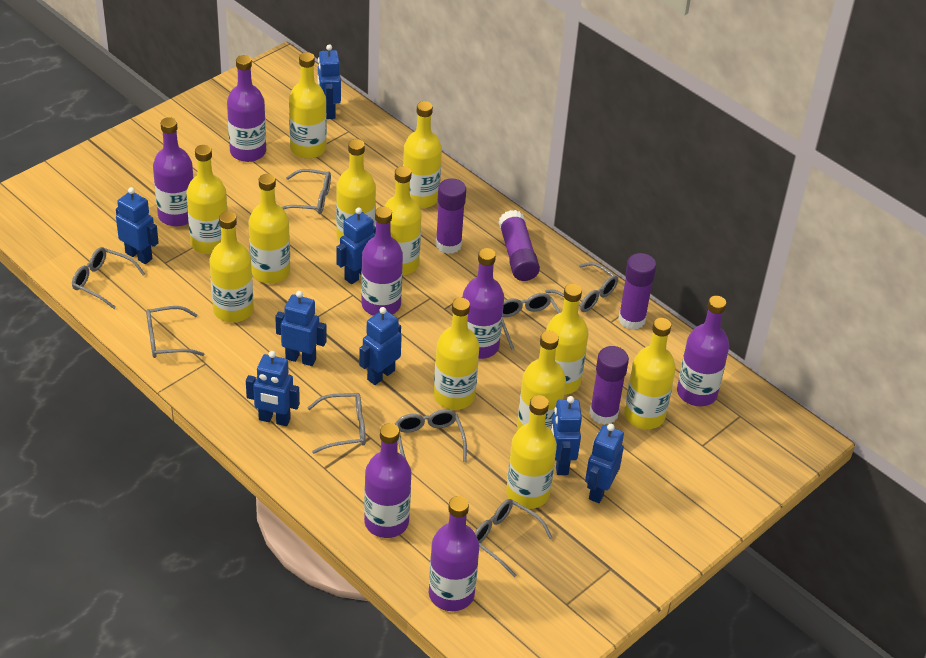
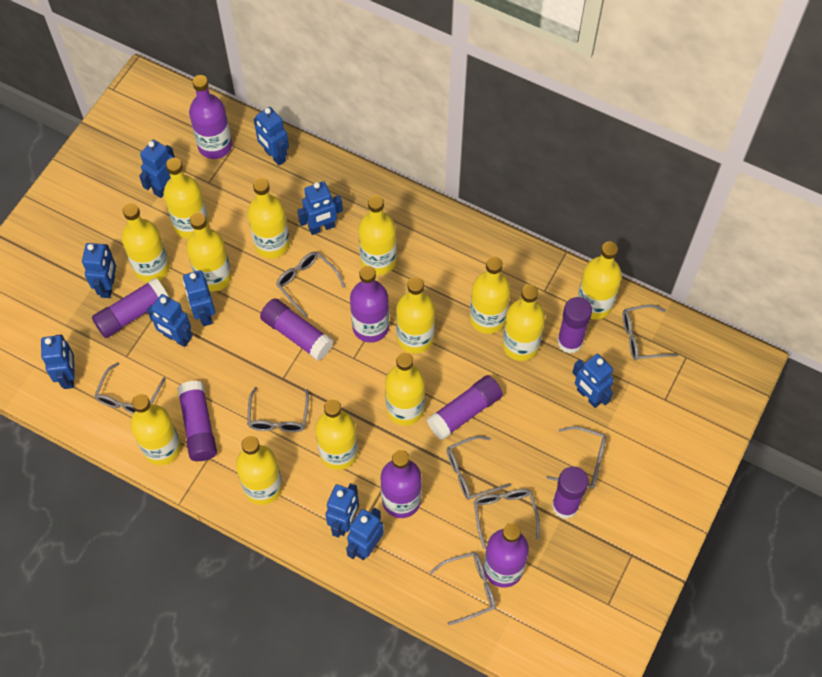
blue robot: [116,187,159,264] [246,351,300,426] [275,291,327,366] [318,44,341,119] [336,208,376,284] [359,307,402,385] [551,396,582,475] [585,424,624,503] = 8 -> [41,334,75,389] [82,243,116,298] [139,140,175,198] [147,294,193,347] [183,270,215,326] [254,107,289,165] [297,181,343,235] [326,483,359,538] [346,508,384,560] [572,354,614,408] = 10
purple bottle: [153,117,193,227] [227,55,266,162] [361,207,403,316] [364,423,411,538] [429,496,479,611] [463,248,504,359] [677,296,729,406] = 7 -> [189,75,232,159] [350,266,389,343] [381,450,422,518] [484,523,529,588] = 4
purple glue stick: [436,178,466,254] [498,210,540,281] [589,346,629,425] [618,253,656,330] = 4 -> [92,277,169,338] [177,381,217,461] [260,298,333,361] [427,375,503,440] [552,466,589,519] [557,297,592,354] = 6
yellow bottle: [186,145,228,254] [210,211,253,323] [248,174,290,284] [289,52,327,159] [336,139,376,241] [384,166,422,275] [403,101,442,208] [434,298,480,410] [506,395,557,509] [517,331,566,430] [546,284,588,395] [624,318,676,429] = 12 -> [122,203,170,282] [130,394,181,465] [163,158,209,239] [186,212,232,292] [236,436,283,505] [248,178,290,258] [315,399,358,470] [358,195,397,275] [385,352,425,426] [396,277,435,354] [470,256,511,334] [502,285,545,361] [578,241,622,320] = 13

